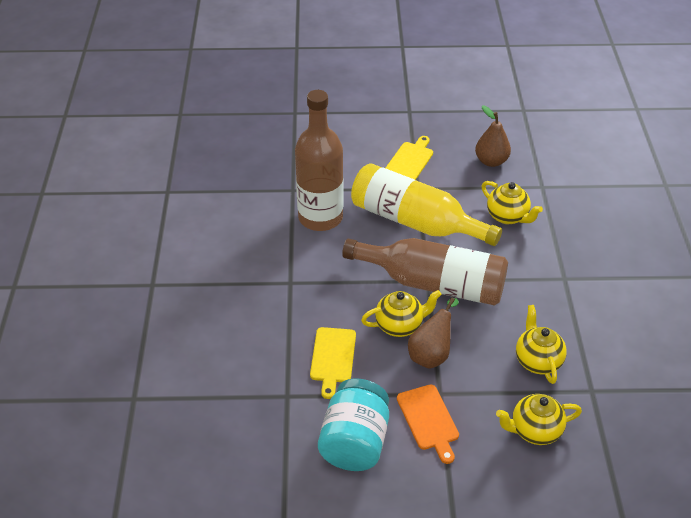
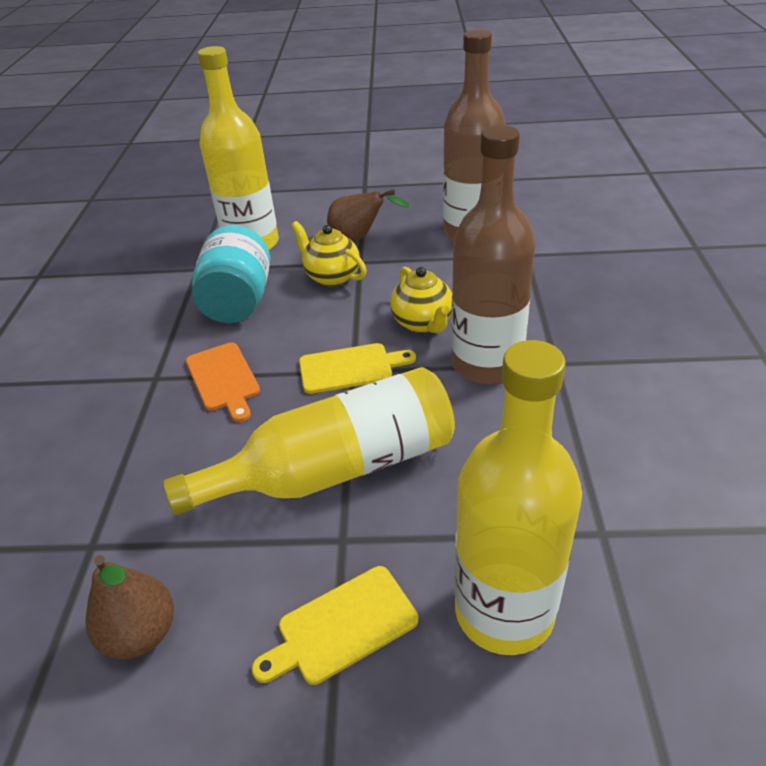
yellow bottle: [351,163,502,246] = 1 -> [163,367,455,515] [198,46,279,250] [454,340,582,655] = 3
yellow teapot: [361,290,442,337] [481,181,543,224] [496,394,582,445] [516,305,567,384] = 4 -> [291,221,367,287] [390,267,452,333] = 2

